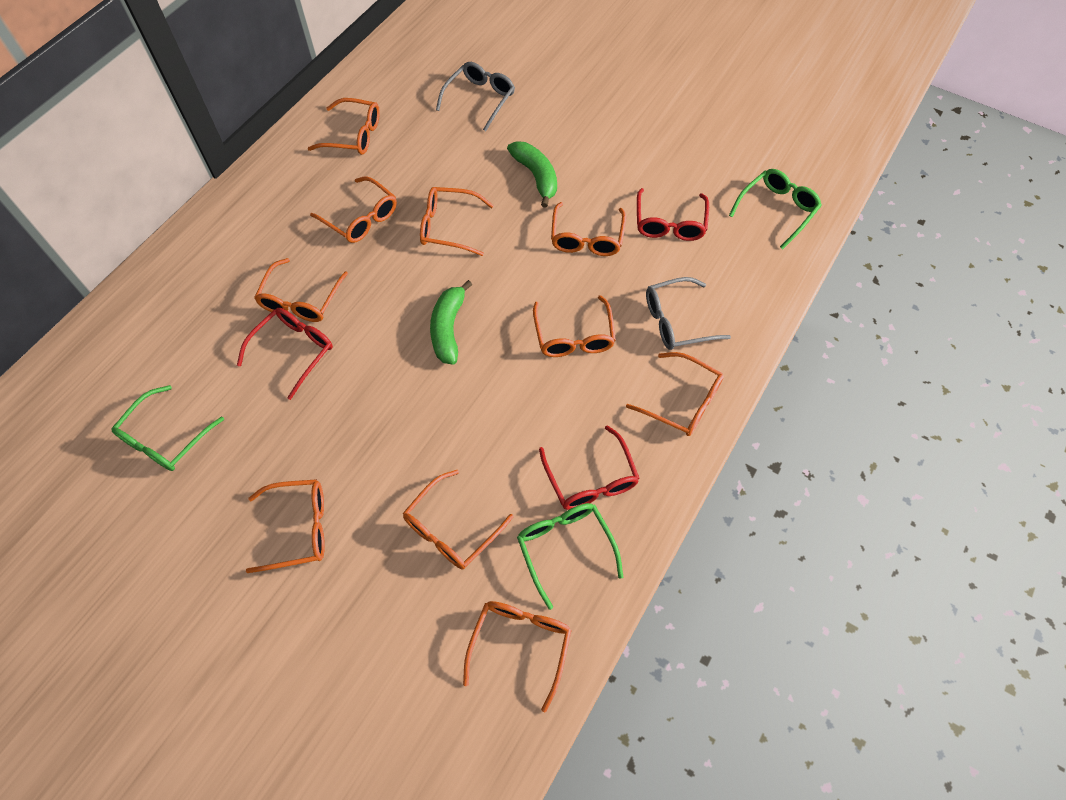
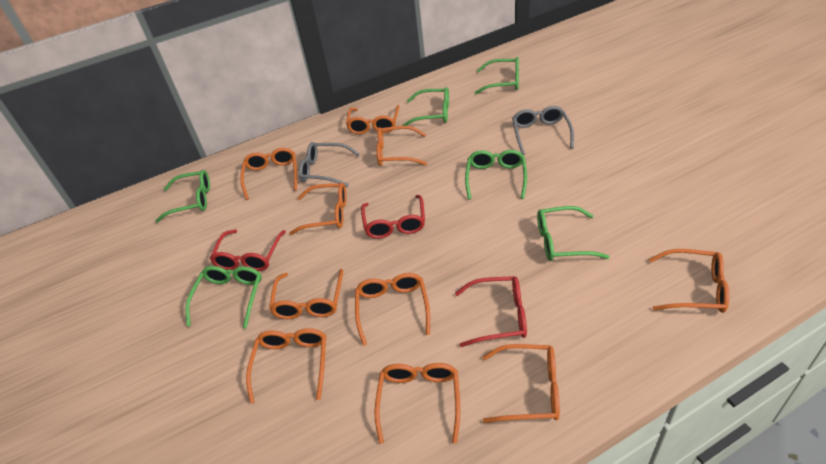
green banana: [430,280,472,365] [507,141,557,208] = 2 -> none = 0
green glasses: [111,385,224,471] [517,503,623,610] [729,169,822,249] = 3 -> [155,170,210,223] [185,266,262,329] [402,87,449,126] [465,150,527,200] [475,57,519,94] [537,206,609,261] = 6

